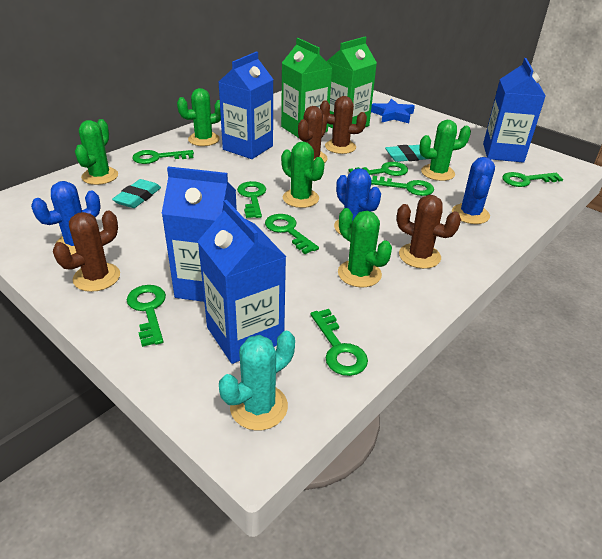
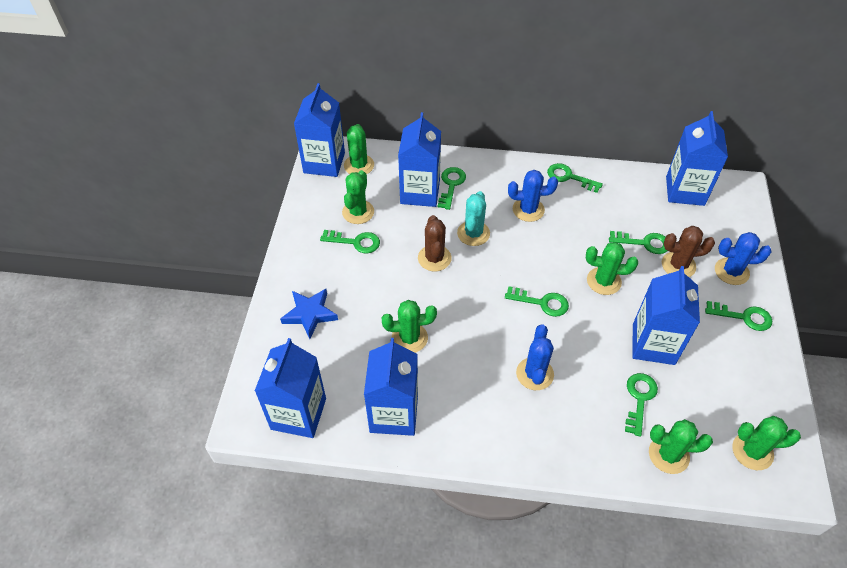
blue carton: [161,166,237,302] [198,200,286,364] [219,52,273,159] [483,58,546,163] = 4 -> [255,338,326,438] [294,83,345,177] [364,338,418,436] [398,112,441,207] [632,266,700,365] [666,111,728,206] = 6
brown cactus: [53,211,120,292] [298,106,328,163] [320,96,367,154] [397,195,461,269] = 4 -> [418,215,452,271] [662,226,715,277] = 2
green cactus: [75,119,118,185] [177,88,221,146] [281,141,325,208] [338,208,392,287] [419,120,471,181] = 5 -> [342,170,374,224] [344,124,374,174] [381,300,437,353] [586,242,638,295] [649,419,713,474] [732,416,801,470] = 6
green carton: [281,38,332,138] [327,37,377,128] = 2 -> none = 0
green key: [127,285,166,347] [132,150,194,164] [237,181,266,218] [265,214,319,254] [310,309,368,376] [349,162,408,176] [371,176,434,196] [502,172,563,187] = 8 -> [320,230,380,254] [438,167,466,210] [505,286,569,317] [547,163,603,193] [609,231,667,254] [625,373,658,437] [705,301,772,331] = 7
turquoise eraser: [112,179,161,208] [385,145,426,162] = 2 -> none = 0

